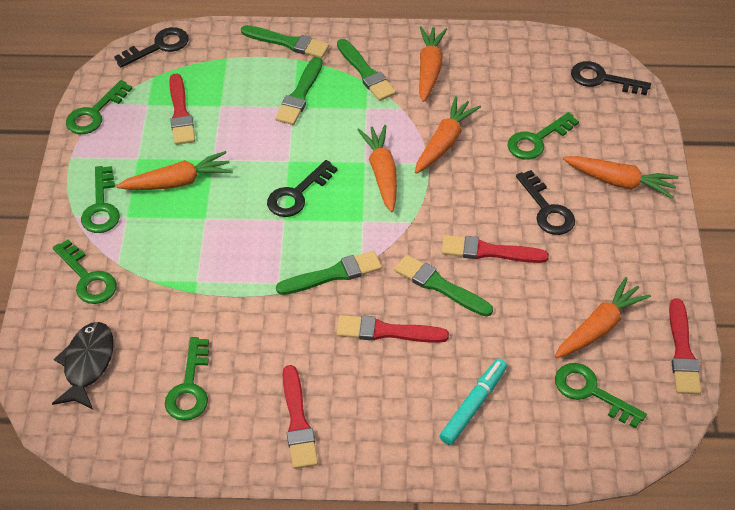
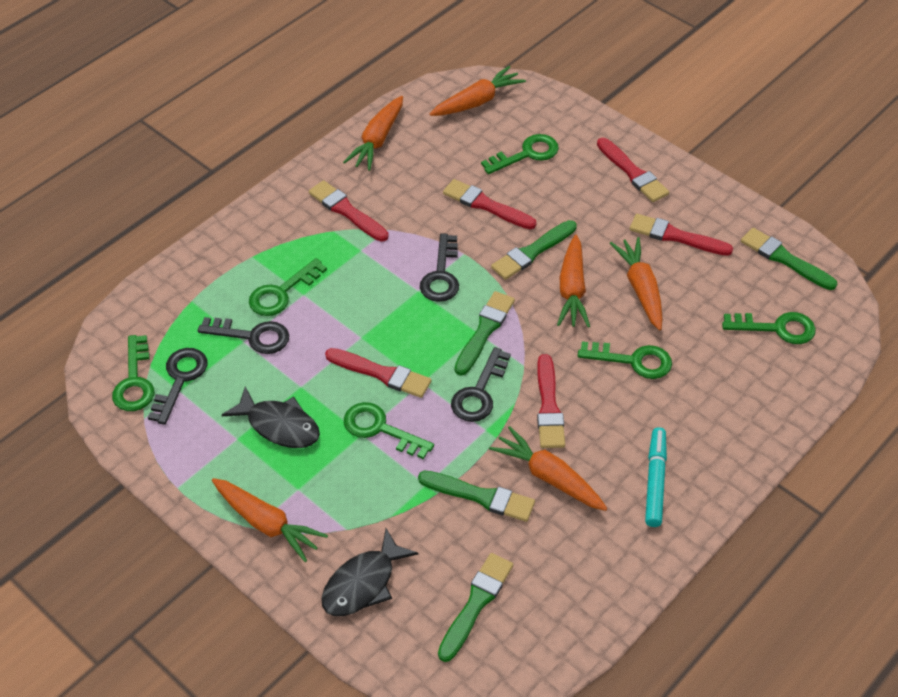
black fish: [52,322,114,410] = 1 -> [222,387,320,448] [321,528,419,616] = 2
red brush: [169,73,195,145] [283,365,318,469] [337,315,449,343] [441,235,549,263] [669,298,701,394] = 5 -> [309,180,389,242] [325,348,432,398] [443,179,536,229] [537,354,565,448] [597,138,669,202] [630,214,733,256] = 6

